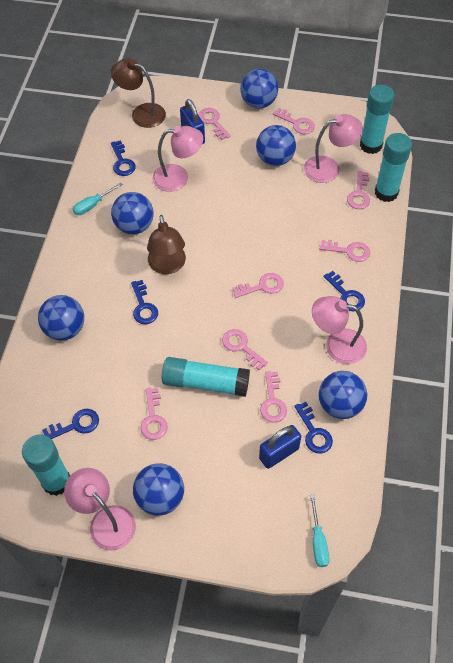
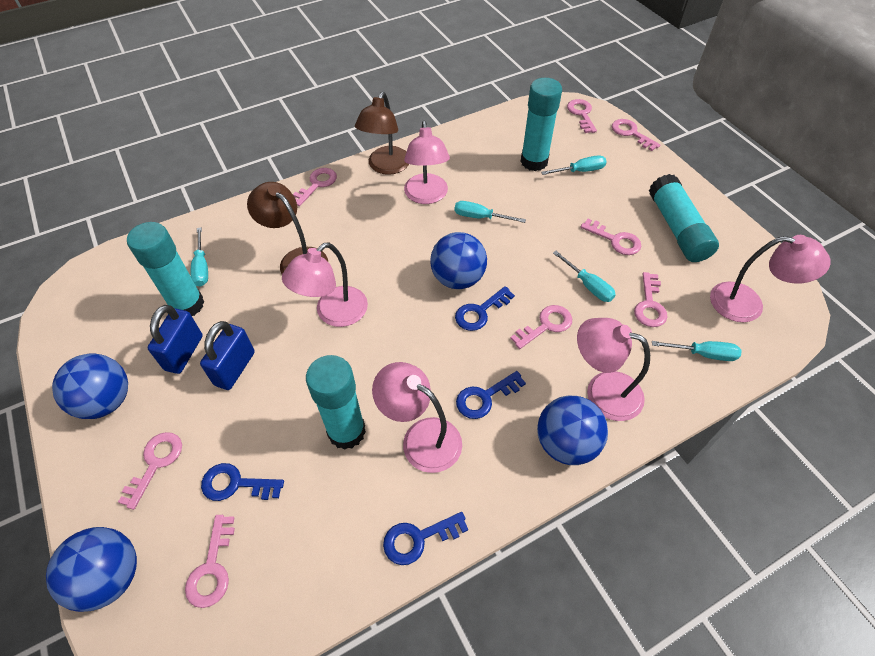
blue ball: [38,295,84,341] [111,192,154,234] [133,463,184,516] [240,69,278,109] [256,125,296,166] [319,371,367,419] = 6 -> [46,527,137,612] [52,354,128,419] [430,232,487,289] [537,396,608,465] = 4
blue key: [42,409,99,439] [111,140,136,176] [131,280,158,324] [294,402,333,453] [323,271,365,312] = 5 -> [201,463,284,501] [383,512,468,565] [455,286,515,331] [456,371,526,419] = 4
pink lamp: [64,468,136,551] [152,126,203,192] [304,114,363,183] [312,296,367,364] = 4 -> [282,242,368,327] [372,362,462,473] [404,121,450,204] [577,318,650,421] [710,235,831,322] = 5
turquoise screwdriver: [73,182,123,215] [310,494,329,567] = 2 -> [191,227,208,287] [454,201,526,223] [541,155,607,175] [553,251,616,302] [652,341,742,361] = 5

